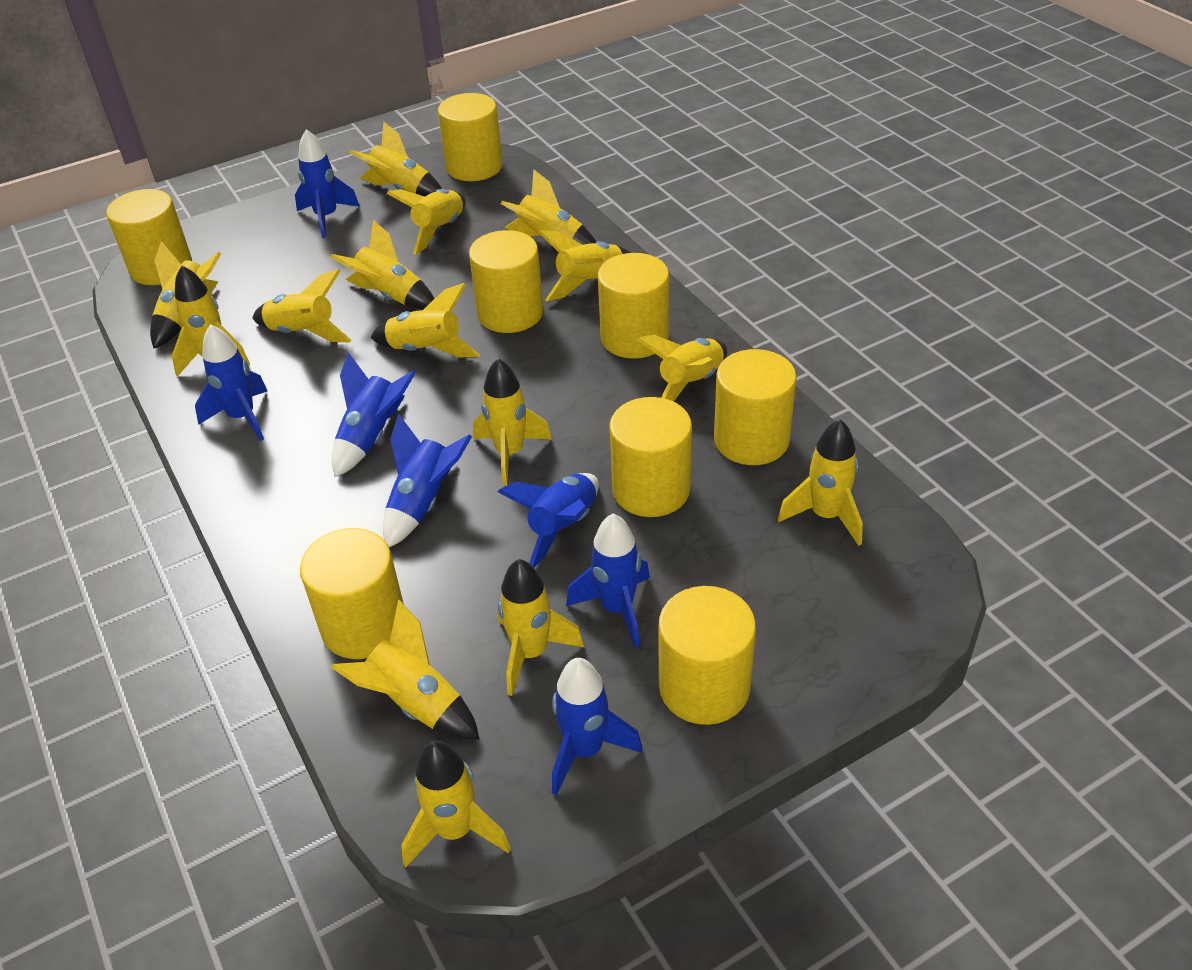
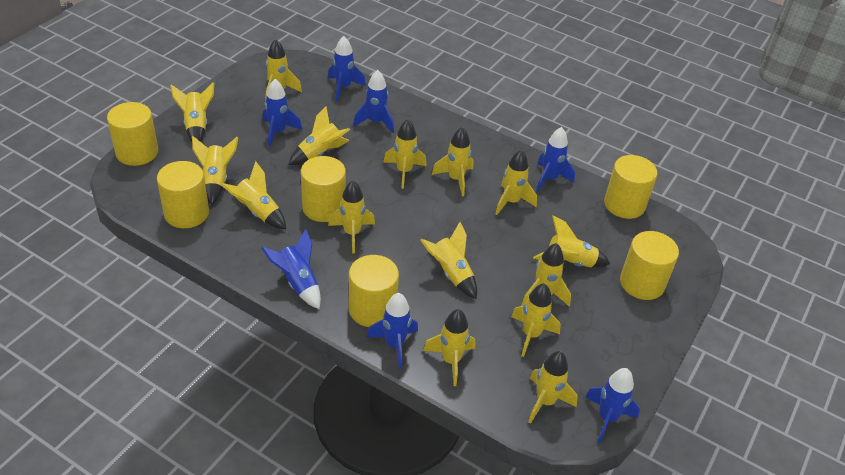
yellow cylinder: [106,189,192,285] [300,528,404,659] [438,93,503,181] [469,230,543,333] [598,253,669,359] [609,397,692,517] [659,586,756,725] [714,349,797,465] = 8 -> [107,102,158,166] [157,161,209,228] [301,156,346,222] [349,255,399,327] [604,155,657,219] [620,231,679,300] = 6

